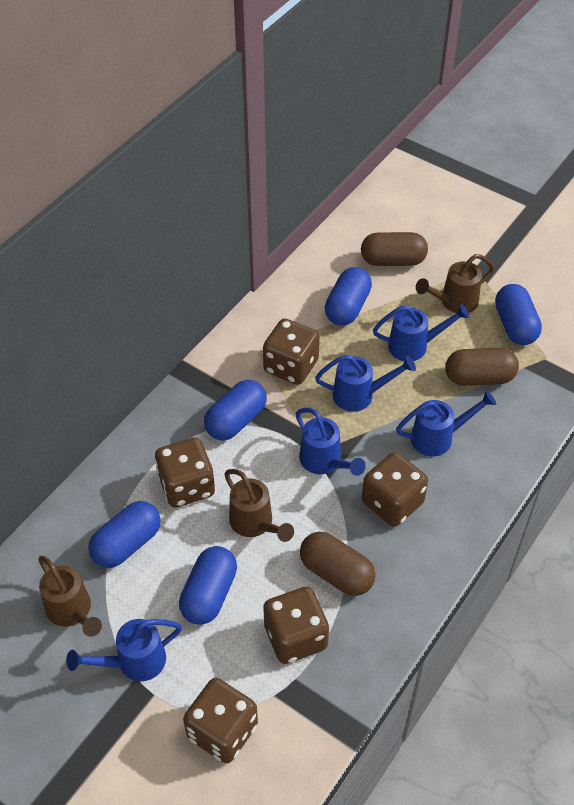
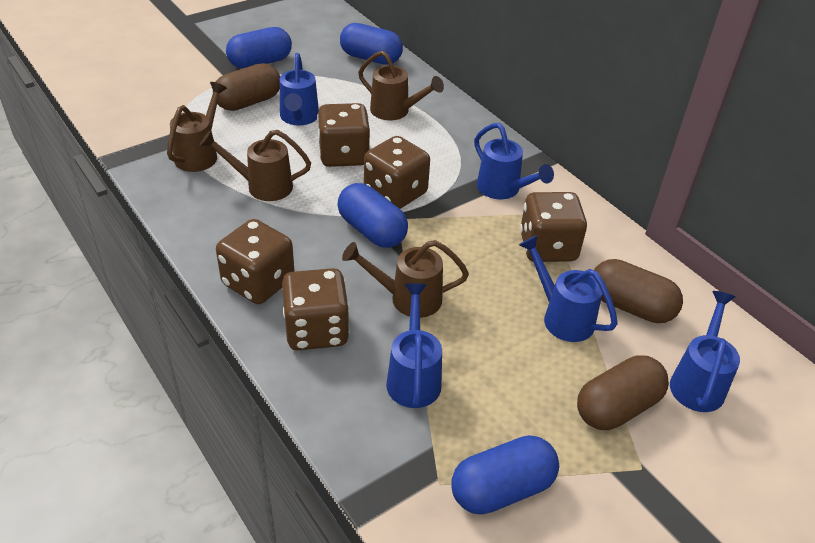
blue capsule: [88,501,161,568] [179,546,237,625] [204,380,267,440] [325,267,372,325] [495,284,542,345] = 5 -> [226,27,292,69] [337,183,408,248] [340,23,403,65] [452,435,559,515] = 4
brown watering can: [38,556,102,637] [225,469,294,542] [416,254,494,313] = 3 -> [167,82,227,172] [200,130,311,201] [342,240,469,318] [358,51,444,120] = 4

